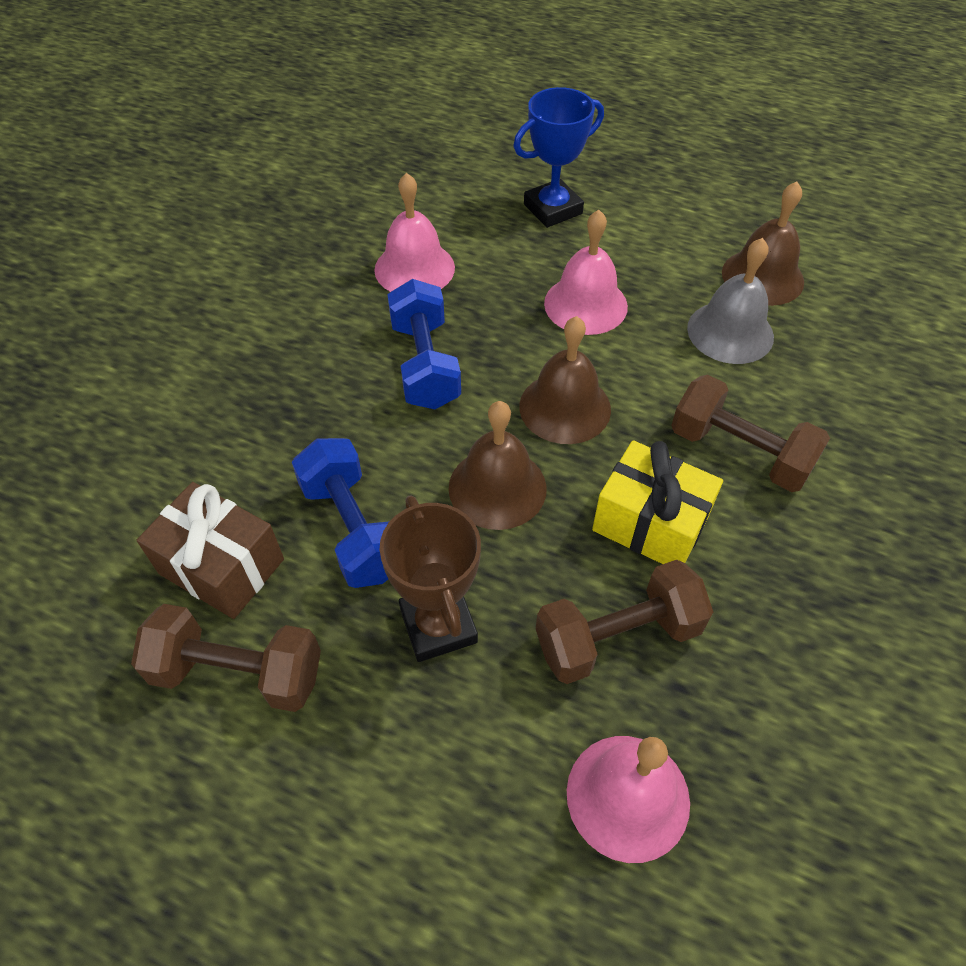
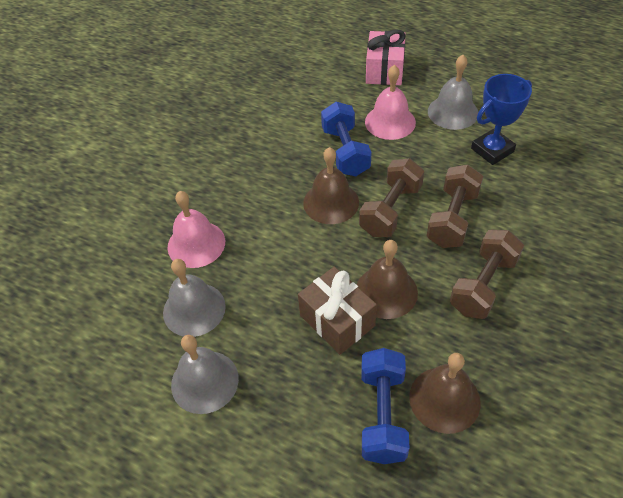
brown trophy: [380,495,481,662] = 1 -> none = 0
grey bell: [687,238,774,364] = 1 -> [163,259,226,337] [171,335,239,414] [428,55,478,130] = 3
pink bell: [374,173,455,292] [544,210,628,335] [567,736,690,863] = 3 -> [167,191,225,268] [365,65,416,140] = 2
pink gift: none = 0 -> [366,29,406,85] = 1
yellow gift: [592,440,723,564] = 1 -> none = 0

